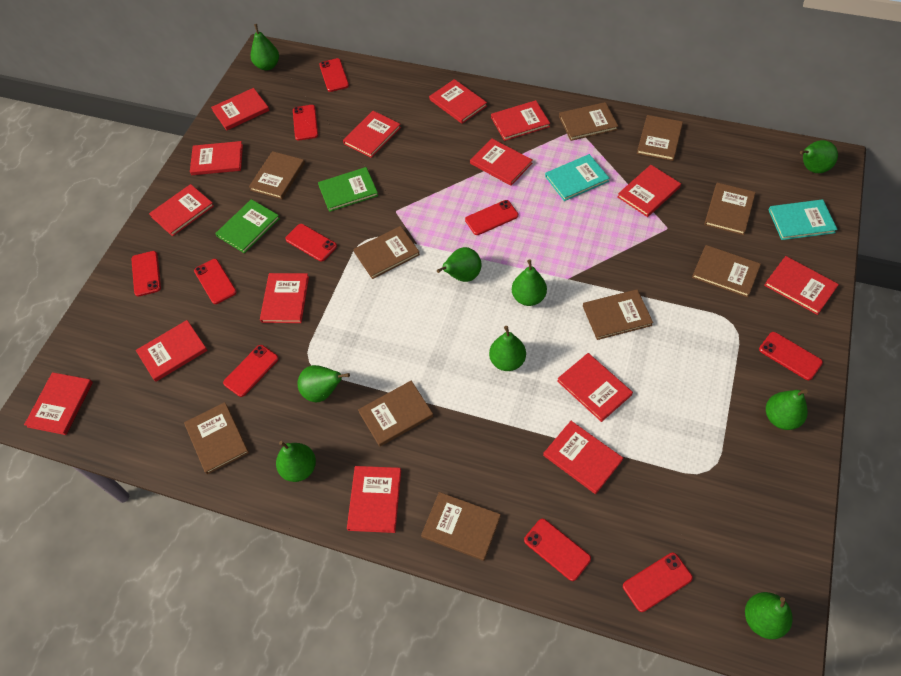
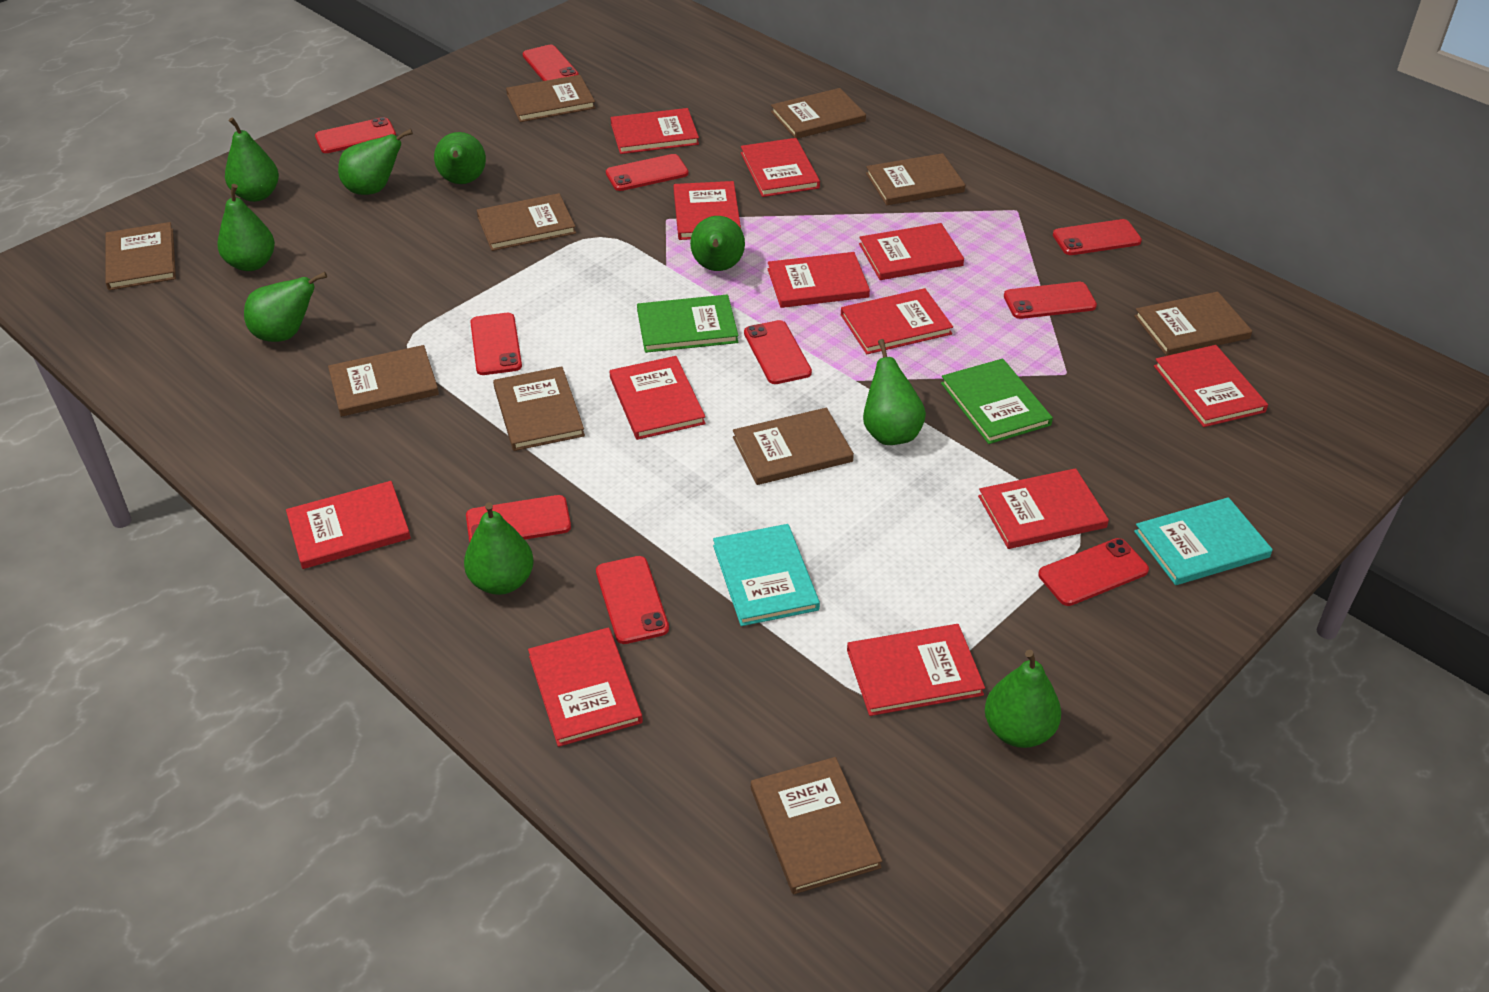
red book: [24,372,93,435] [136,320,208,382] [149,184,214,236] [190,141,243,175] [211,88,269,131] [260,273,309,323] [343,111,401,158] [347,466,401,533] [429,79,487,124] [470,138,532,186] [491,100,550,141] [543,421,623,494] [557,353,633,422] [618,165,681,217] [764,256,839,315] = 15 -> [286,481,411,569] [528,627,643,747] [610,356,706,440] [611,108,699,154] [673,181,741,240] [741,138,820,197] [768,252,870,308] [841,288,953,354] [847,624,985,716] [859,223,964,280] [978,468,1109,549] [1154,345,1268,427] = 12

